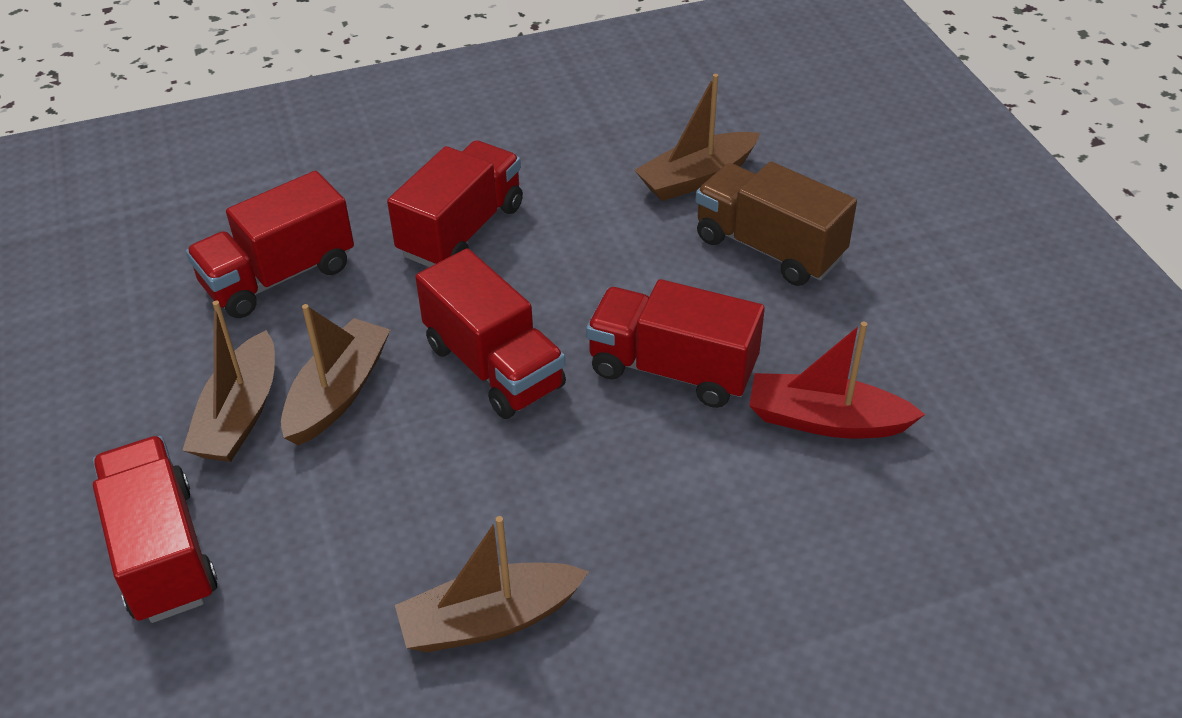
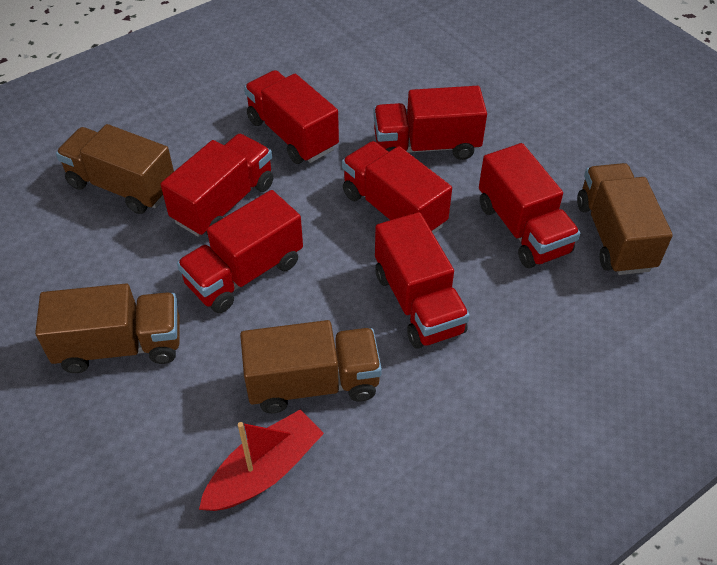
brown boat: [182,301,275,462] [281,304,390,446] [395,516,589,652] [634,74,760,201] = 4 -> none = 0
brown truck: [696,162,857,286] = 1 -> [35,284,179,373] [56,124,174,214] [240,320,382,413] [577,163,673,275] = 4
red truck: [93,436,217,623] [186,171,354,318] [387,140,523,267] [415,248,566,419] [586,279,765,408] = 5 -> [161,134,273,237] [177,190,303,313] [244,70,339,164] [342,141,452,233] [373,86,487,160] [375,212,470,349] [479,143,580,268] = 7

